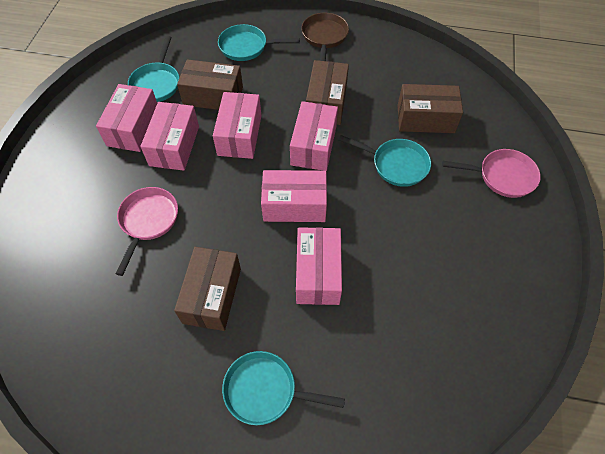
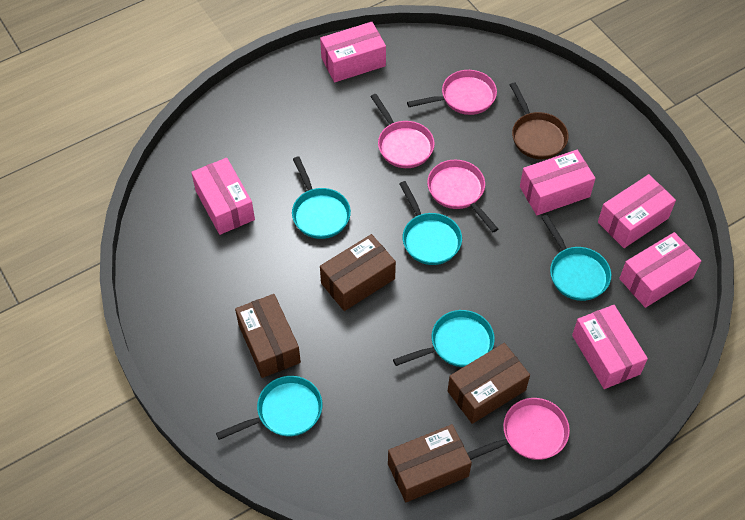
pink pan: [116,187,178,276] [442,149,541,198] = 2 -> [370,94,435,168] [407,70,497,115] [427,160,498,232] [467,398,570,460] = 4
turquoise pan: [128,36,179,102] [218,24,300,61] [222,351,345,425] [339,135,431,187] = 4 -> [216,376,322,440] [292,156,351,239] [393,310,495,367] [399,181,462,265] [541,215,611,301] = 5

